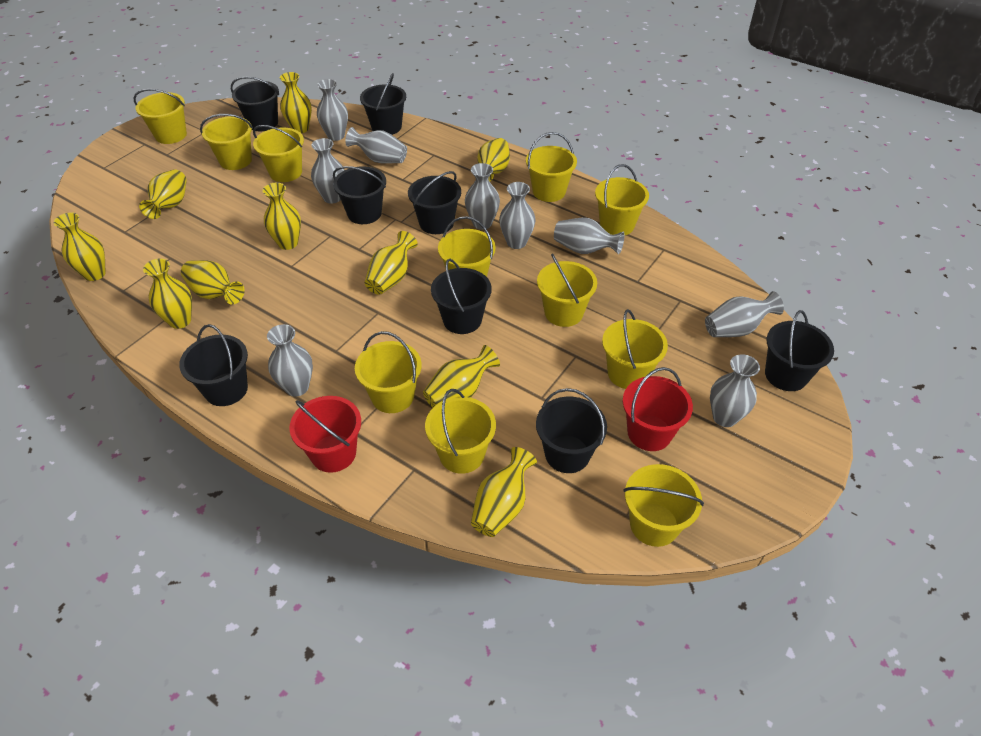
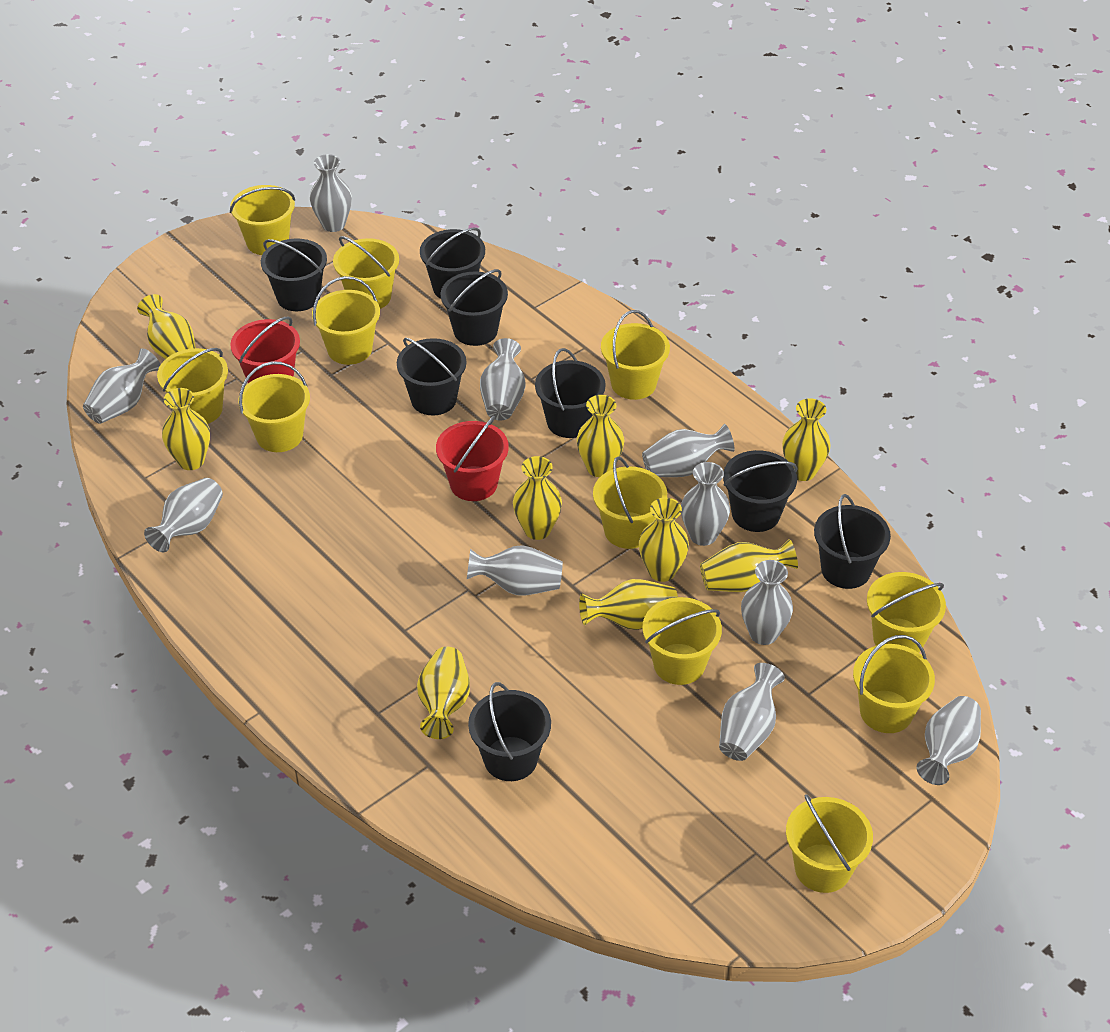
grey vase: [267,324,313,397] [311,138,344,204] [317,79,348,141] [345,127,407,164] [465,163,500,230] [499,182,535,249] [554,218,624,254] [705,291,784,337] [710,354,760,427] = 9 -> [83,348,161,424] [144,478,223,552] [310,154,352,232] [467,545,563,595] [480,338,526,420] [642,424,735,477] [681,462,730,546] [719,663,785,761] [741,560,793,645] [917,696,981,785] = 10
yellow vase: [54,212,106,281] [139,169,187,219] [143,258,192,329] [181,260,245,304] [262,183,301,250] [280,72,312,133] [365,231,418,295] [423,345,500,408] [471,447,537,537] [477,138,510,182] = 10 -> [137,294,196,359] [162,388,210,470] [417,647,470,739] [513,456,562,540] [577,395,624,477] [579,579,678,630] [639,497,689,582] [700,539,798,592] [782,398,831,481] = 9

